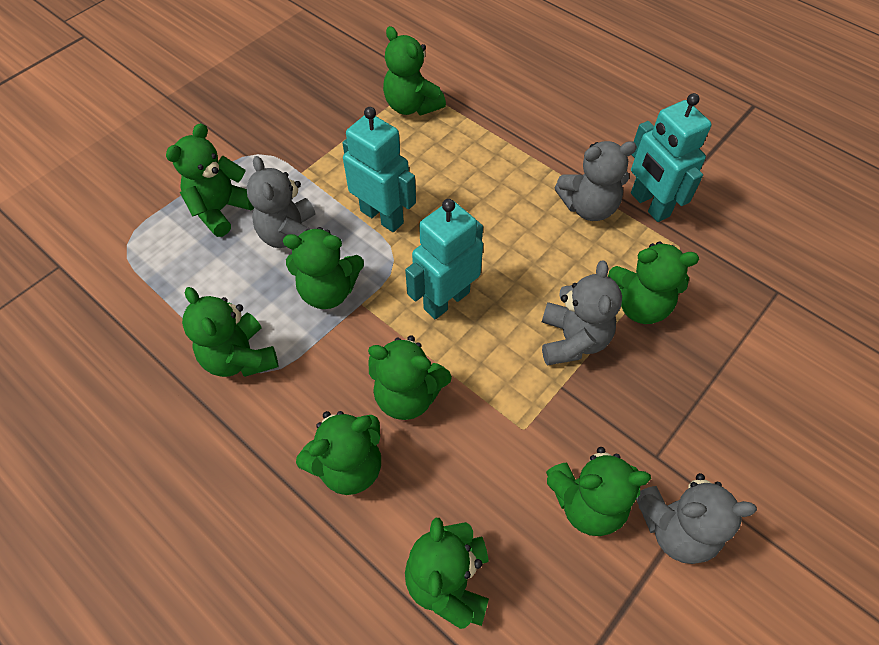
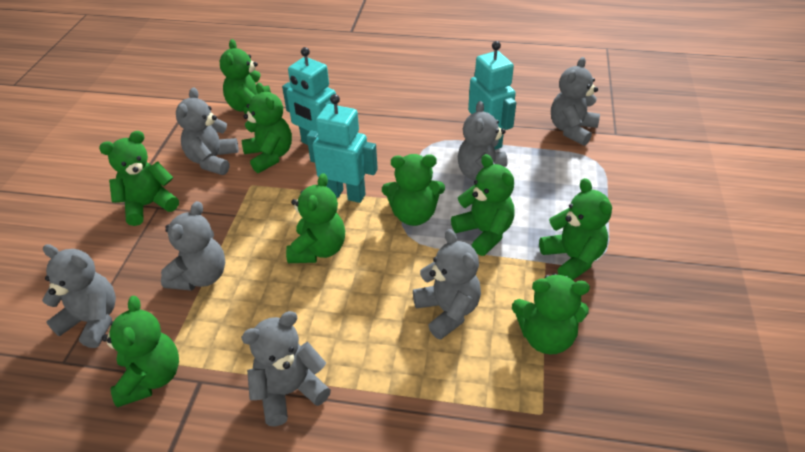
grey teddy bear: [246,156,315,250] [542,261,622,365] [554,141,637,221] [636,473,757,564] = 4 -> [42,244,116,348] [161,201,225,291] [176,87,239,175] [241,311,331,426] [413,229,481,340] [458,101,507,180] [551,57,600,146] = 7

